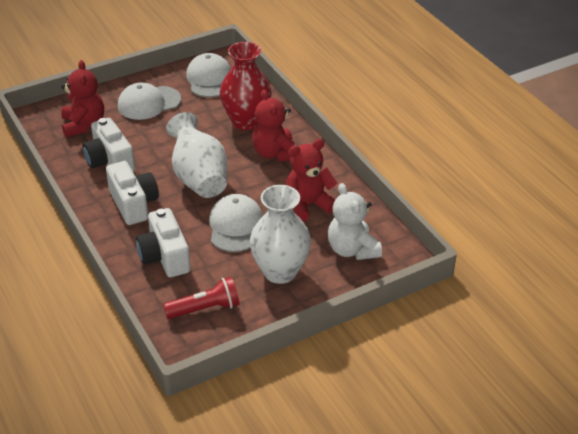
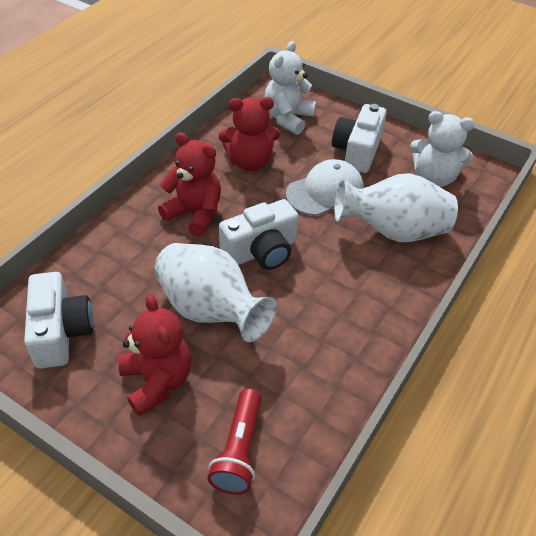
red vase: [220,42,272,130] = 1 -> none = 0
white cap: [118,82,181,120] [186,53,231,97] [209,194,263,252] = 3 -> [286,159,364,216] = 1
white teddy bear: [328,183,382,260] = 1 -> [265,41,316,135] [410,111,475,187] = 2

